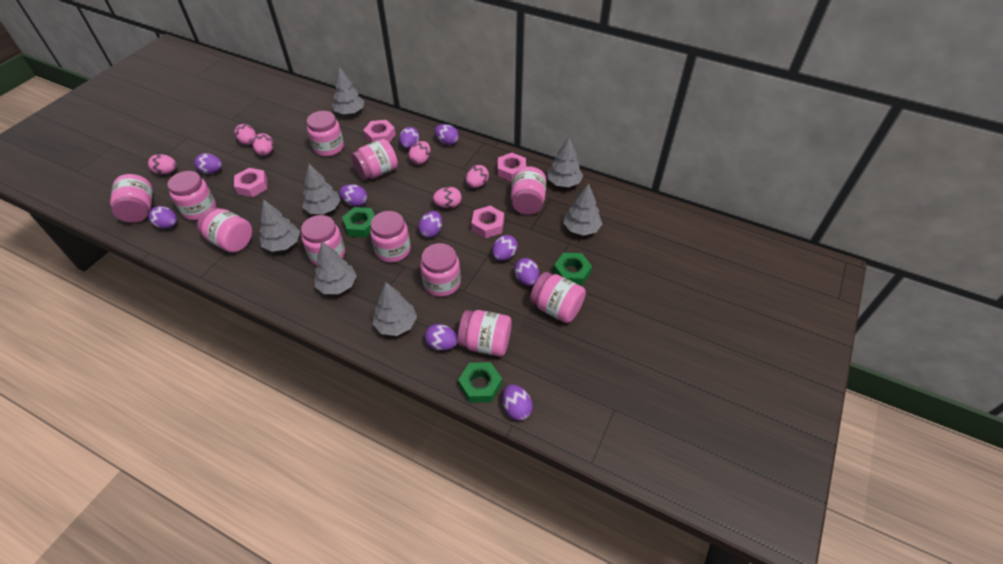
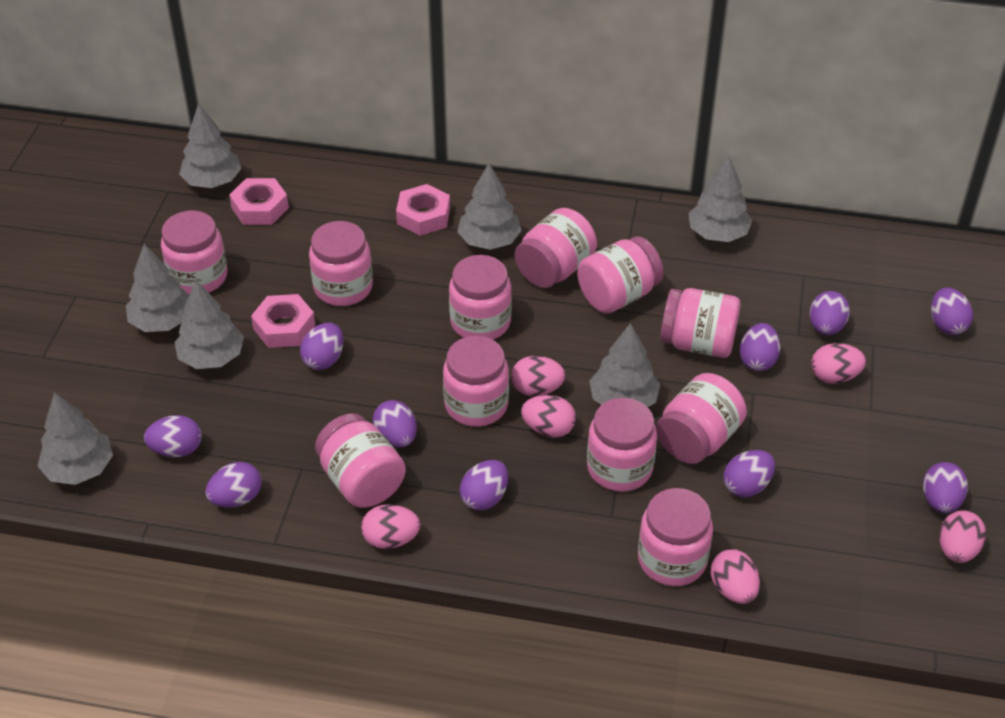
green nut: [342,207,375,238] [458,362,502,403] [553,253,592,286] = 3 -> none = 0
pink nut: [234,168,267,197] [363,120,396,143] [471,206,504,238] [498,153,526,182] = 4 -> [229,178,289,225] [251,294,315,348] [396,184,450,236] = 3

